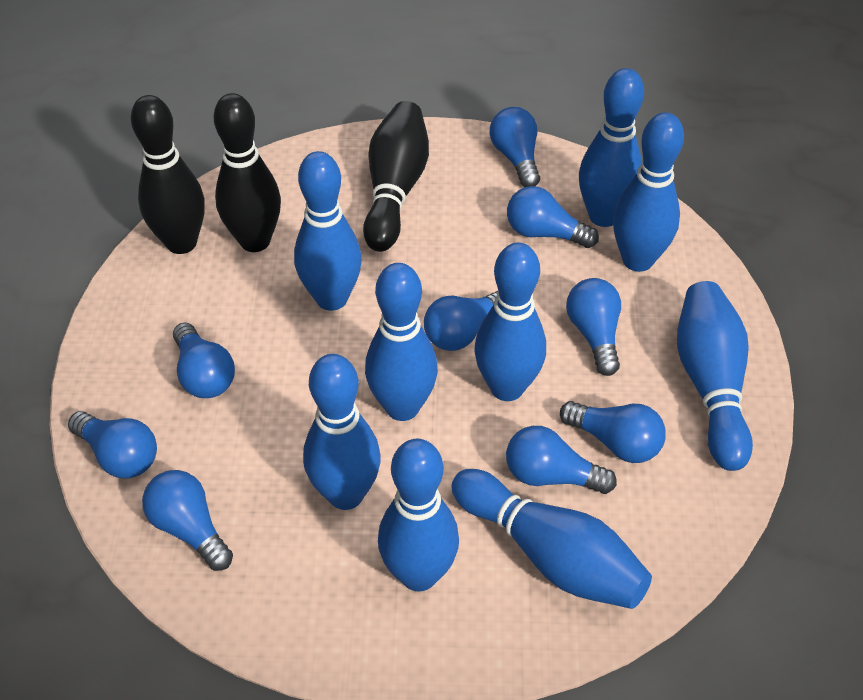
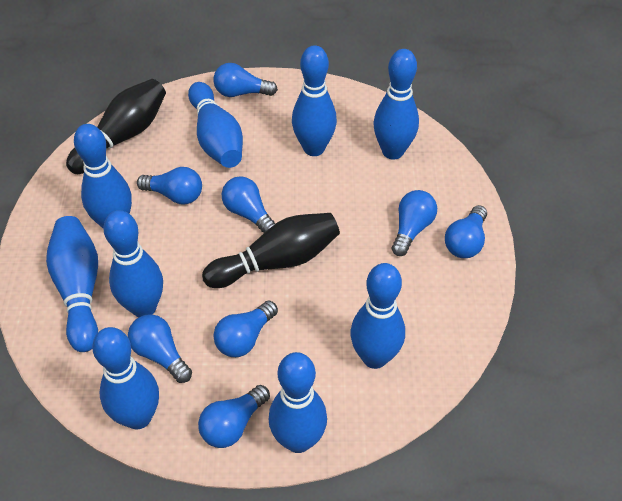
black bowling pin: [131,95,205,254] [214,93,281,252] [363,101,429,252] = 3 -> [66,79,166,174] [202,213,340,288] = 2
blue light bulb: [68,411,157,478] [142,470,233,571] [173,323,235,398] [424,291,498,351] [490,107,540,187] [506,426,617,494] [507,186,599,248] [560,401,666,463] [566,278,621,376] = 9 -> [128,314,192,383] [137,167,202,204] [198,385,270,448] [213,63,278,97] [213,301,278,357] [221,176,276,233] [392,190,437,256] [445,205,487,258] = 8

